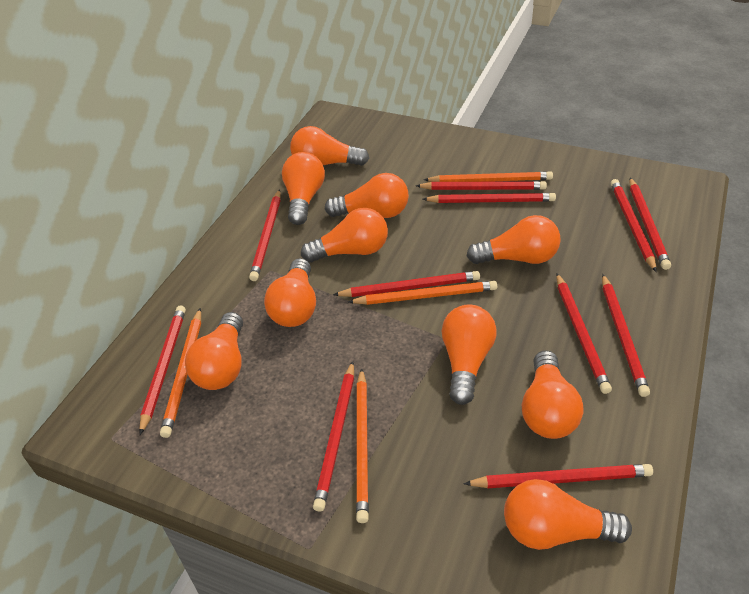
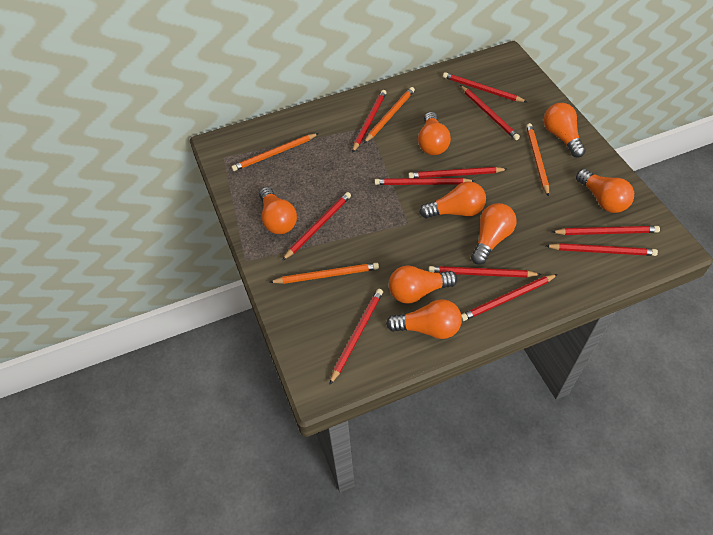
orange light bulb: [185,312,243,390] [264,258,316,327] [282,152,325,225] [290,126,369,166] [301,208,388,263] [325,173,409,218] [442,304,497,405] [467,215,561,264] [504,479,632,550] [522,350,583,439] = 10 -> [259,187,297,234] [386,299,462,339] [389,265,457,304] [418,112,451,155] [420,182,486,219] [471,203,517,265] [544,103,586,158] [576,169,634,213] = 8

